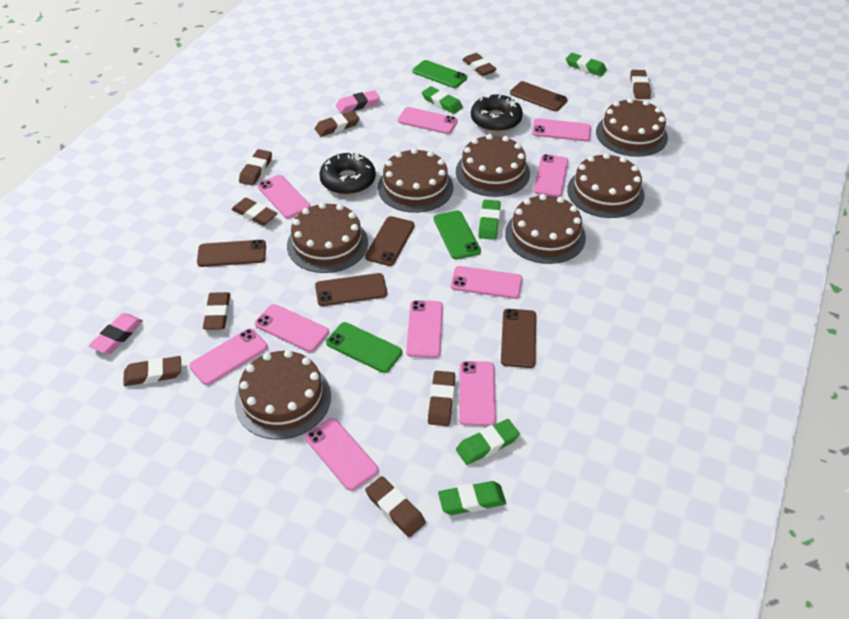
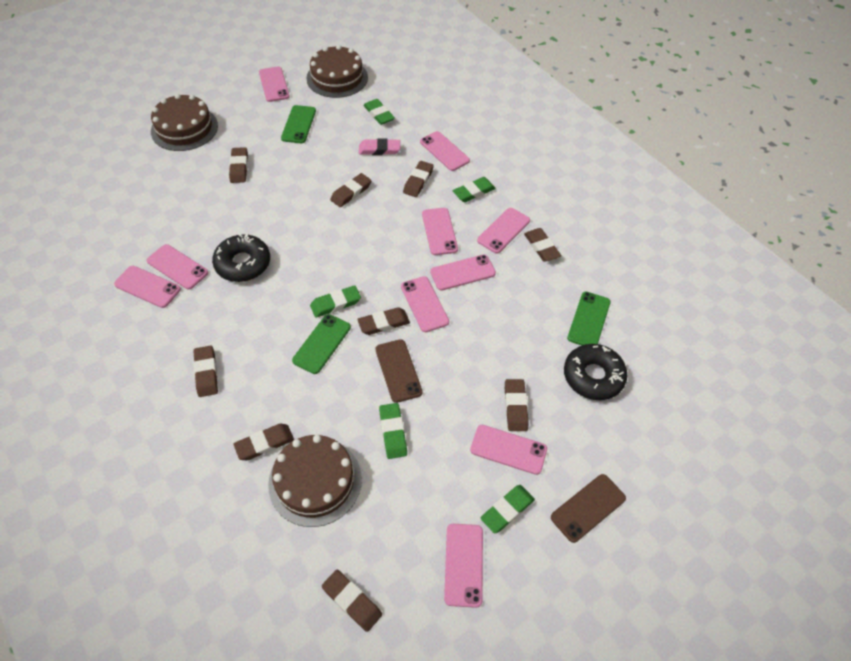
brown cake: [235,350,331,440] [287,202,368,273] [378,148,453,213] [456,134,530,197] [505,194,586,264] [567,153,644,218] [596,98,668,157] = 7 -> [151,94,218,151] [268,435,362,527] [306,45,368,98] = 3
brown phone: [197,240,266,267] [315,273,387,306] [365,216,415,266] [501,309,536,368] [510,81,568,111] = 5 -> [375,339,423,403] [551,474,626,543] = 2
pink eraser: [89,313,143,354] [336,90,380,113] = 2 -> [359,139,400,155] = 1

